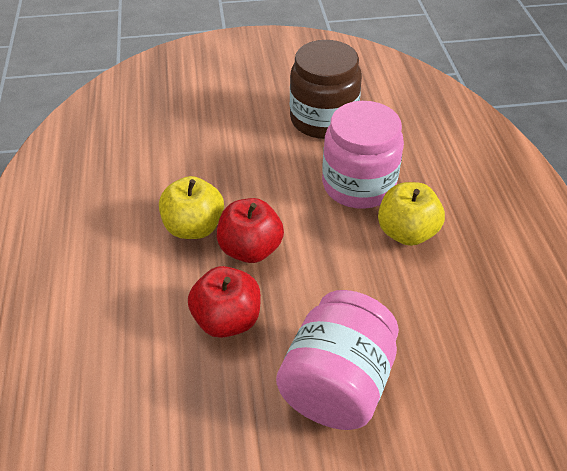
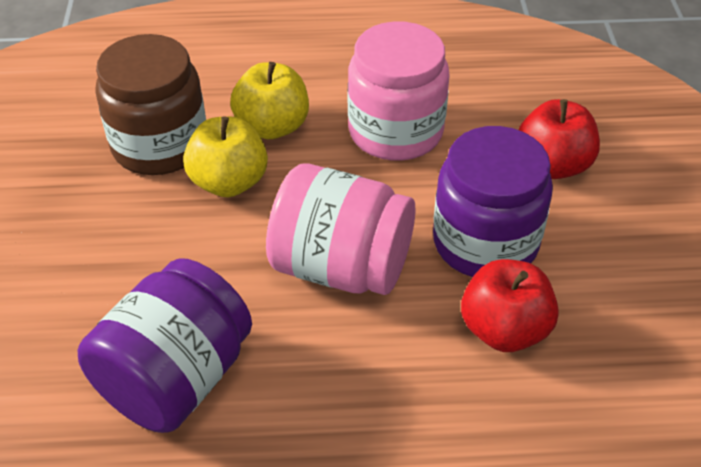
purple jar: none = 0 -> [77,258,252,433] [433,126,553,277] = 2

